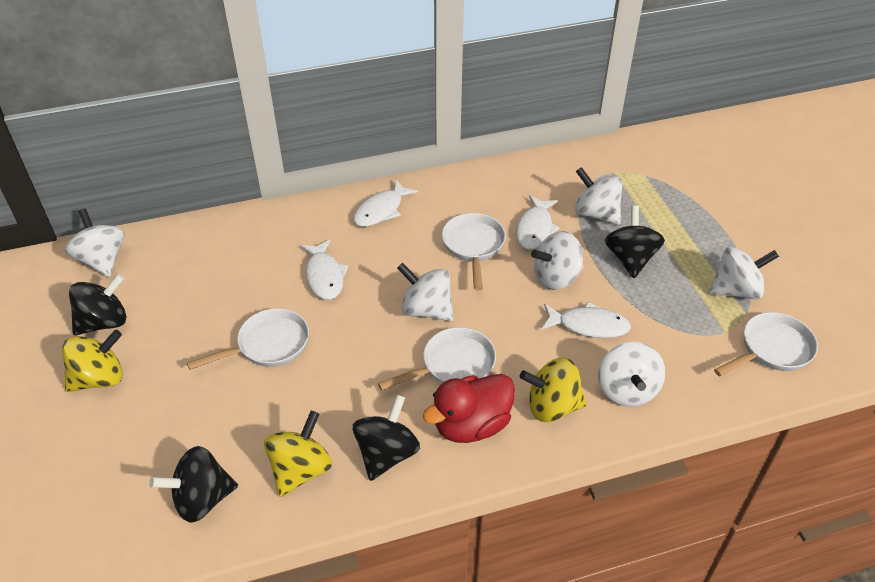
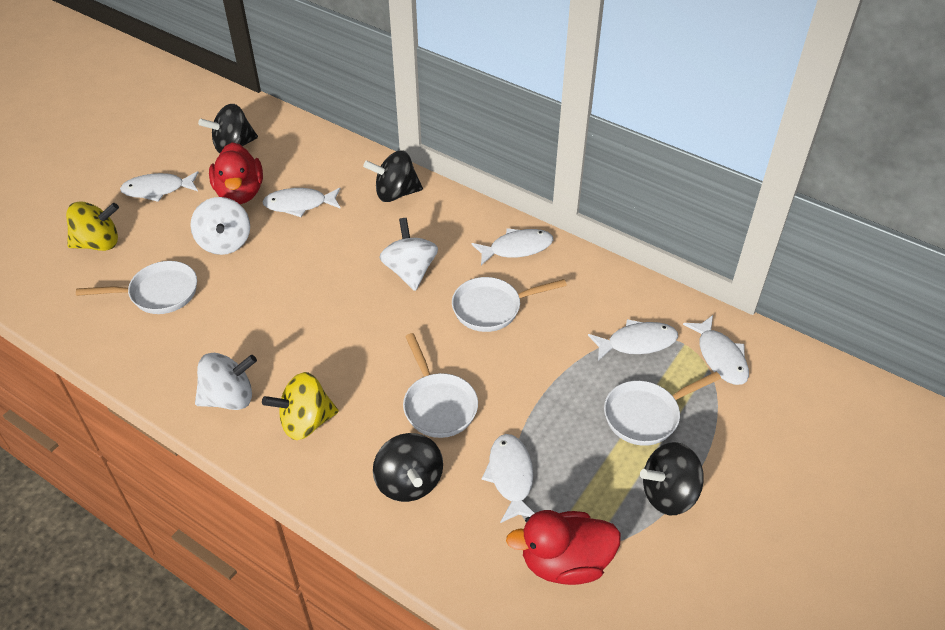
red duck: [423,374,515,443] = 1 -> [209,142,263,204] [506,510,621,585] = 2
white fish: [300,240,349,300] [353,179,418,227] [516,195,560,249] [541,302,631,338] = 4 -> [120,171,199,202] [263,187,341,217] [472,228,553,265] [482,434,535,523] [588,319,678,361] [683,315,749,385] = 6
white spinning top: [65,208,124,277] [397,263,454,321] [531,231,584,290] [575,167,623,225] [598,342,666,407] [709,247,779,299] = 6 -> [190,197,250,255] [195,353,257,410] [379,218,438,291] = 3
yellow spinning top: [62,330,123,392] [264,411,332,497] [520,358,587,422] = 3 -> [66,201,119,251] [262,372,339,440] = 2

